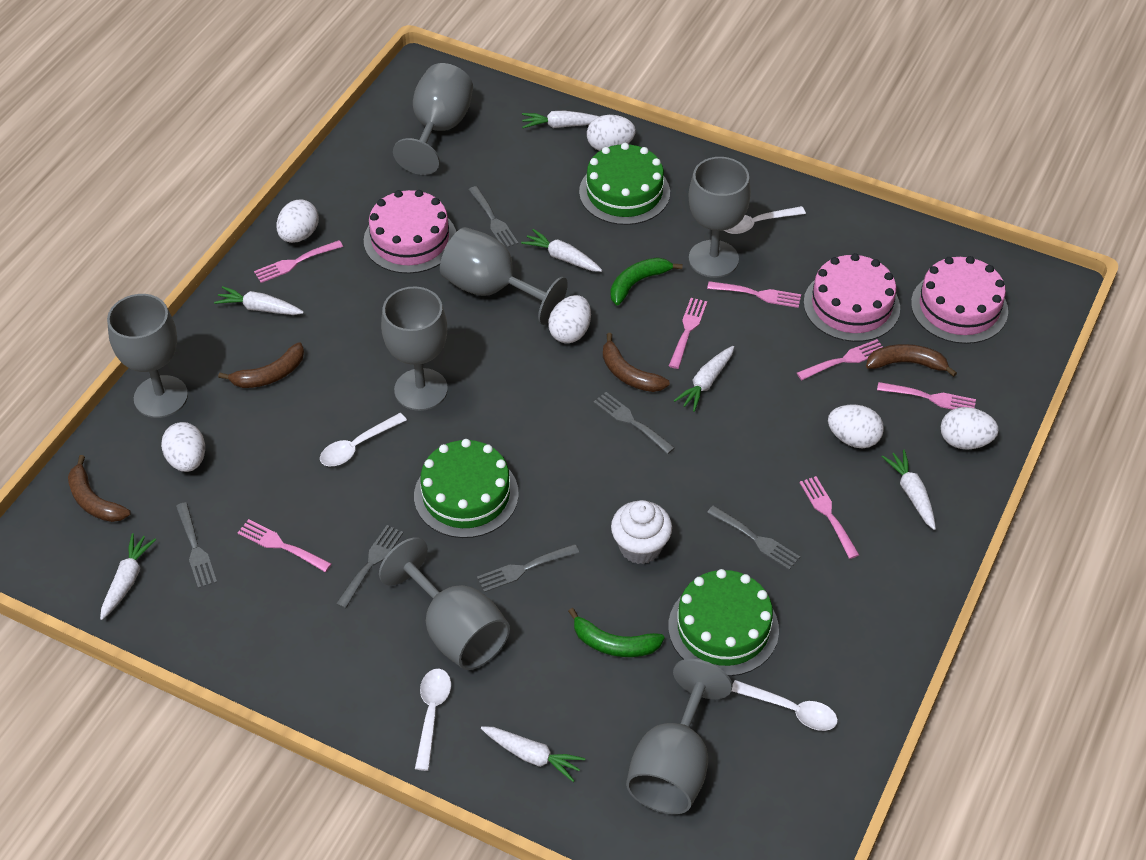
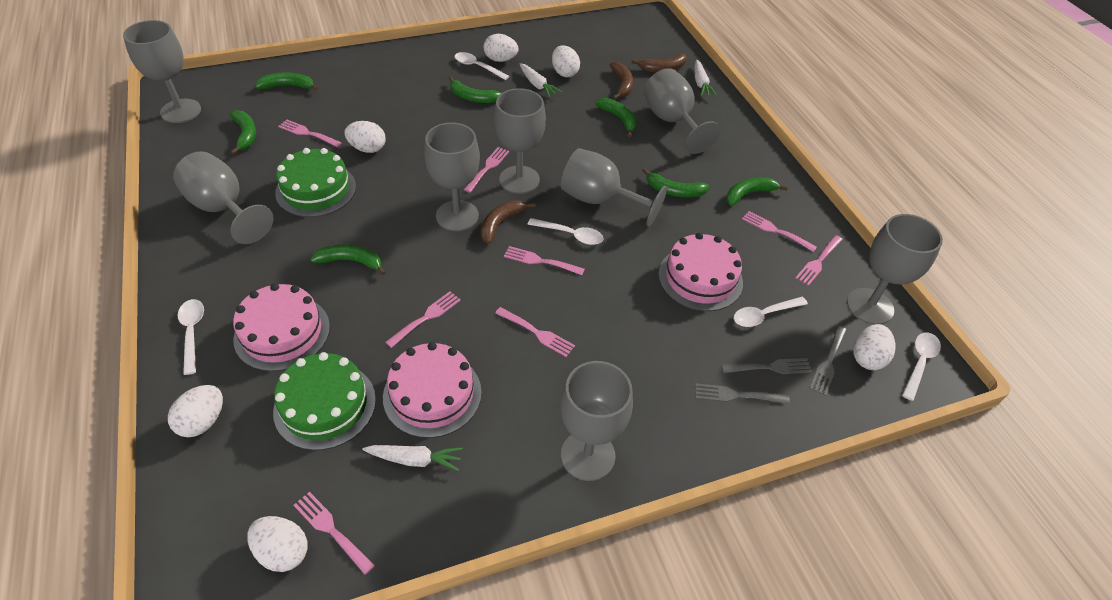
brown banana: [68,455,131,522] [218,342,304,388] [603,333,670,392] [866,344,957,377] = 4 -> [481,200,535,244] [610,62,633,100] [631,54,687,72] = 3
green banana: [568,608,665,657] [611,257,683,305] = 2 -> [229,110,256,154] [255,72,318,91] [310,244,386,275] [449,76,501,103] [595,98,637,137] [642,168,709,197] [726,177,788,206] = 7
green cake: [414,439,519,538] [579,143,670,225] [668,569,779,676] = 3 -> [273,352,376,450] [275,148,356,217] = 2
grey fork: [176,502,217,588] [336,525,403,609] [469,186,518,247] [477,544,579,592] [594,392,675,454] [707,505,800,570] = 6 -> [695,384,790,404] [721,358,812,374] [809,326,847,396] = 3
grey goblet: [107,294,188,418] [379,537,510,670] [381,286,448,411] [393,63,473,175] [440,227,568,325] [626,659,733,814] [689,157,751,278] = 7 -> [123,20,201,123] [173,151,273,244] [424,122,480,231] [494,88,546,194] [560,361,633,481] [561,148,667,226] [644,68,721,154] [847,214,943,325] = 8
pink fork: [237,519,332,572] [254,240,343,283] [669,298,707,369] [707,281,801,308] [797,339,883,380] [800,476,859,559] [877,382,976,410] = 7 -> [278,119,342,147] [294,492,375,575] [385,291,461,348] [464,147,509,193] [495,307,575,357] [504,246,585,275] [742,211,817,252] [796,235,843,286] = 8
white carrot: [100,533,156,620] [214,286,304,315] [481,726,585,782] [521,229,602,272] [522,111,599,128] [674,346,734,412] [882,450,936,530] = 7 -> [362,445,463,471] [520,63,562,98] [694,60,717,97] = 3
white cupcake: [611,500,672,564] = 1 -> none = 0
white spoon: [320,413,407,466] [415,669,451,771] [723,206,806,234] [732,680,838,731] = 4 -> [178,299,204,375] [455,52,509,80] [527,218,603,245] [734,297,808,327] [902,333,941,401] = 5

